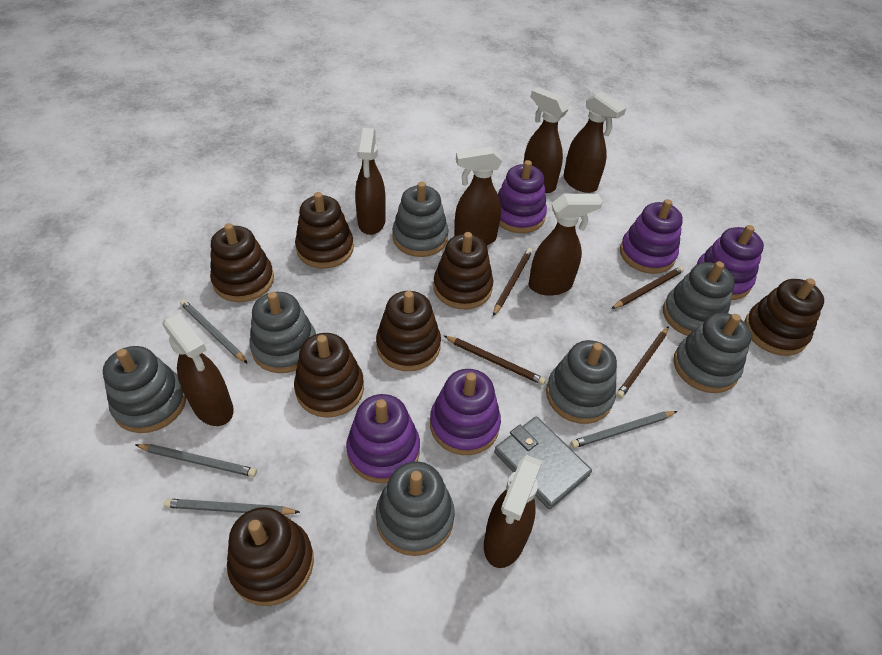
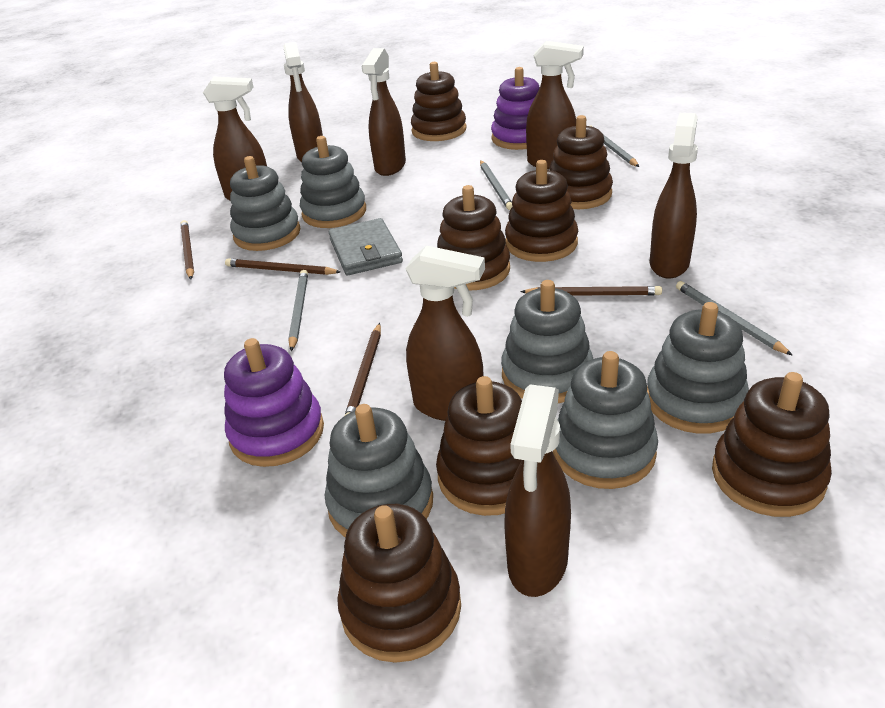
grey stacking toy: [103,346,186,433] [249,292,316,373] [376,461,455,556] [392,182,448,257] [546,340,617,424] [663,261,735,336] [673,313,752,393] = 7 -> [230,156,300,251] [300,136,366,228] [325,404,433,538] [501,280,593,403] [553,351,658,489] [647,302,749,434] = 6
purple stacking toy: [346,394,420,483] [430,369,501,455] [498,160,547,233] [620,199,683,274] [695,225,764,300] = 5 -> [224,338,324,467] [491,67,540,150] = 2

